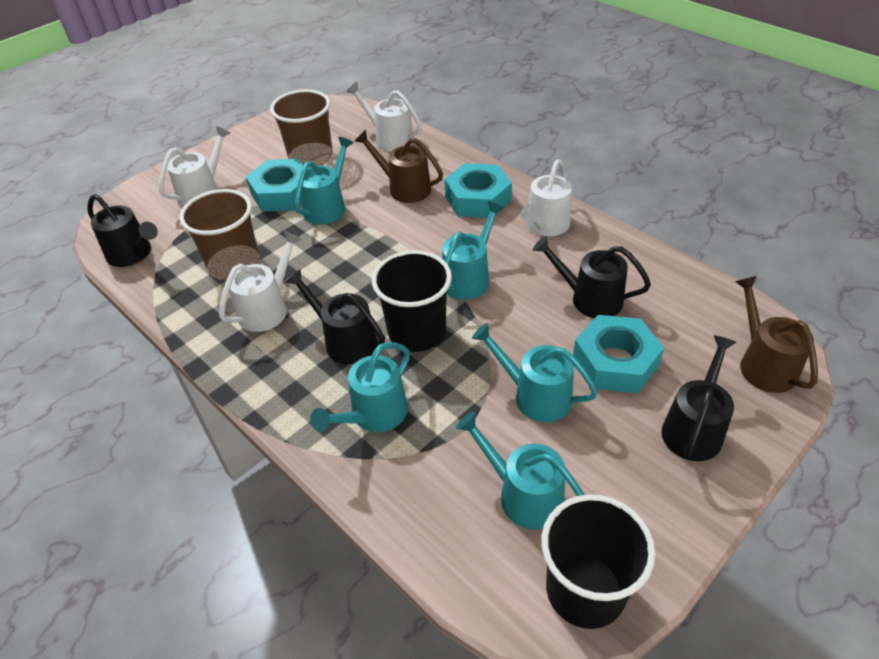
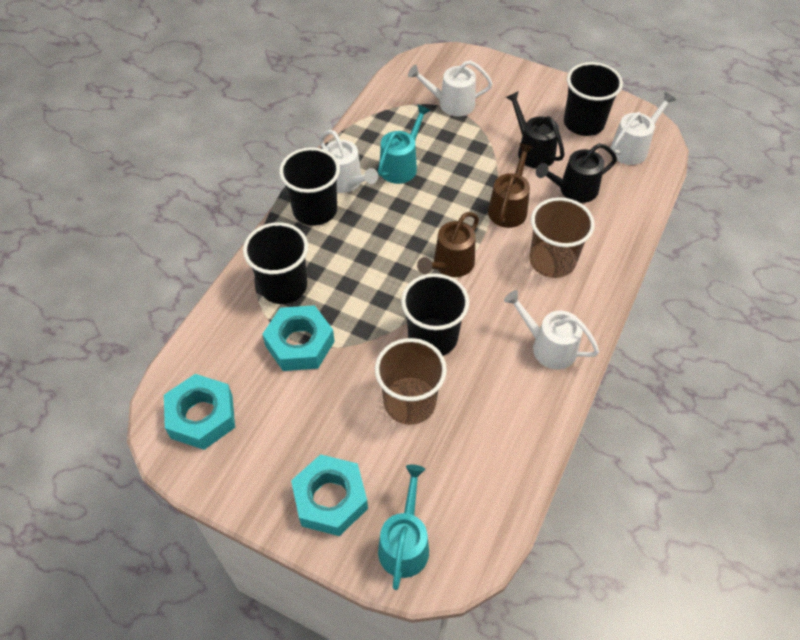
black cup: [372,250,452,352] [541,494,656,629] = 2 -> [243,222,308,304] [279,147,340,226] [401,273,469,356] [564,62,623,136] = 4
black watering can: [87,194,158,267] [286,269,385,364] [533,236,651,318] [661,335,736,461] = 4 -> [505,91,565,169] [536,143,617,203] = 2
turquoise watering can: [295,137,354,224] [310,342,410,432] [442,201,504,300] [456,412,584,530] [472,323,598,422] = 5 -> [378,104,431,184] [378,465,429,590] = 2

